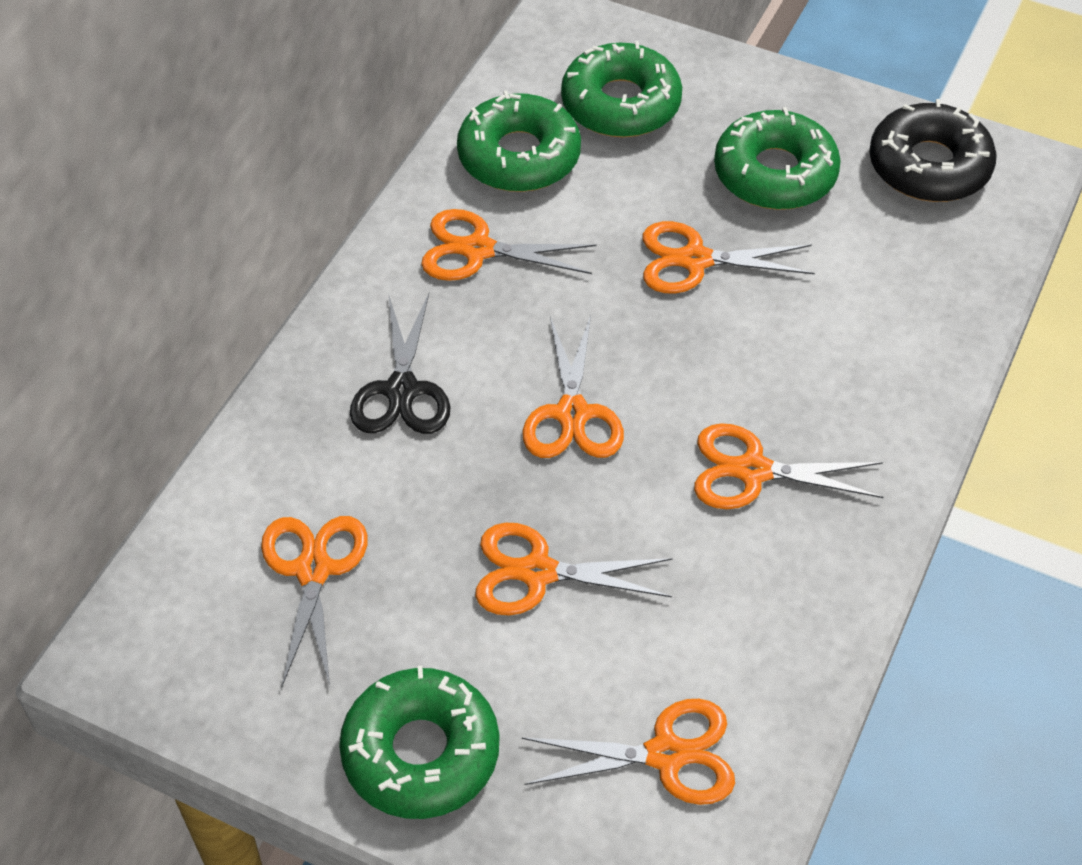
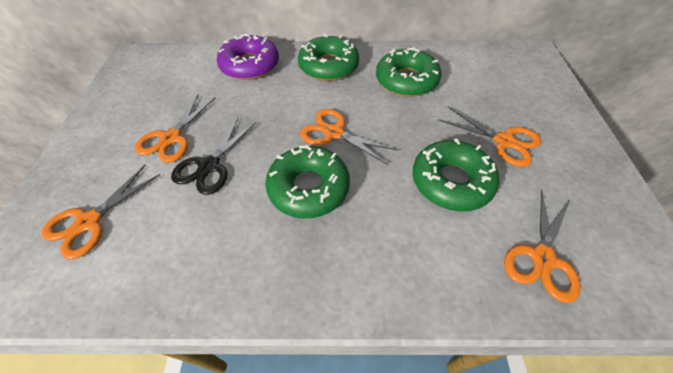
black donut: [869,99,997,202] = 1 -> none = 0
orange scissors: [261,516,368,687] [421,209,596,281] [475,523,673,615] [522,699,735,805] [523,315,624,458] [642,221,815,294] [694,423,883,509] = 7 -> [41,164,161,260] [135,95,215,163] [300,109,399,165] [438,107,542,167] [504,190,581,303] = 5
purple donut: none = 0 -> [217,34,279,80] = 1

